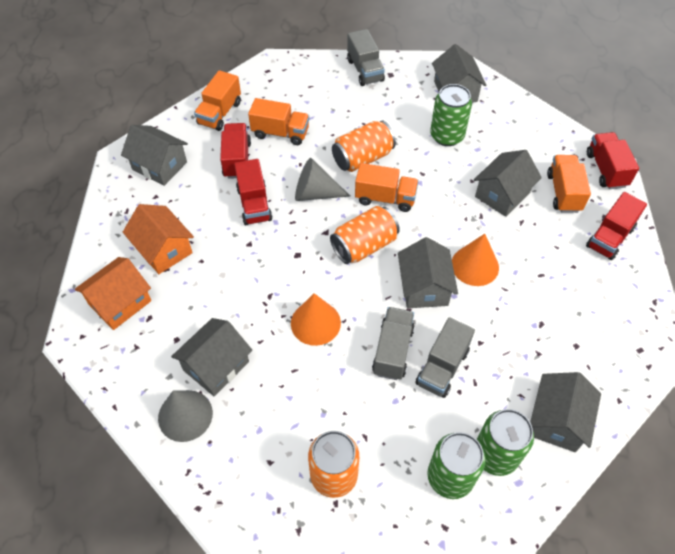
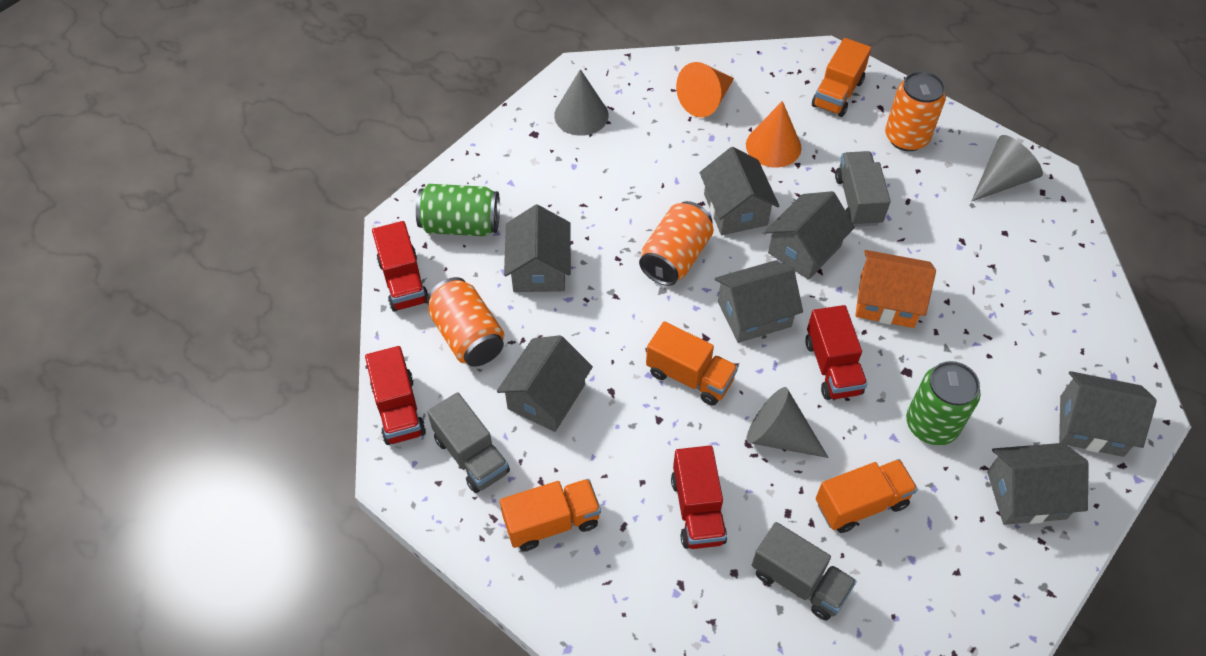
green can: [427,432,486,499] [430,84,472,146] [477,409,534,476] = 3 -> [416,184,500,236] [906,361,981,445] = 2
grey cone: [158,390,213,442] [295,158,350,201] = 2 -> [554,69,609,136] [747,387,829,458] [971,135,1043,202] = 3
grey house: [121,125,188,186] [171,318,252,396] [398,237,458,308] [432,44,487,103] [474,150,542,217] [530,372,601,452] = 6 -> [497,335,593,432] [504,205,571,292] [699,147,779,235] [715,260,803,343] [765,191,855,280] [987,443,1089,525] [1059,371,1157,457] = 7
orange house: [75,257,151,330] [123,204,194,274] = 2 -> [855,250,936,328] = 1

